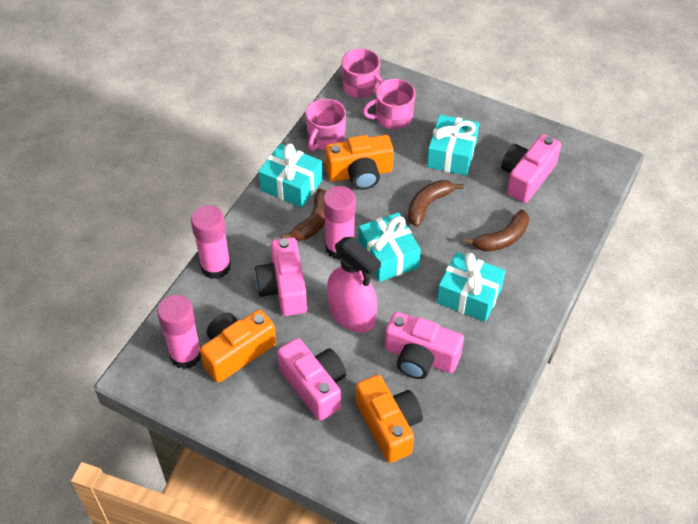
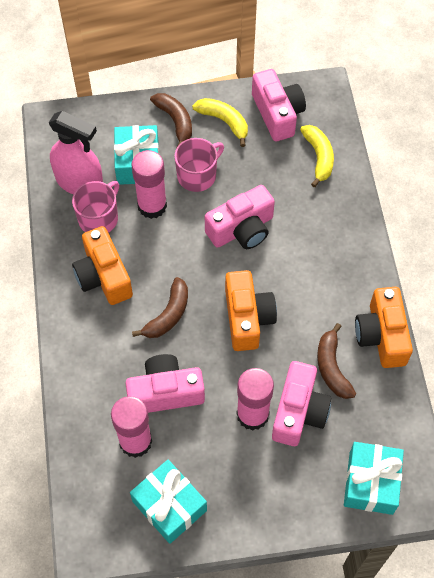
pink mug: [306,99,346,151] [342,49,384,98] [363,79,415,129] = 3 -> [72,181,119,233] [174,138,224,192] = 2
turquoise gift: [258,143,323,208] [358,212,421,282] [427,115,479,176] [437,252,505,322] = 4 -> [114,125,159,185] [130,460,207,544] [344,442,404,515] = 3
yellow banana: none = 0 -> [192,98,248,147] [300,125,334,188] = 2

